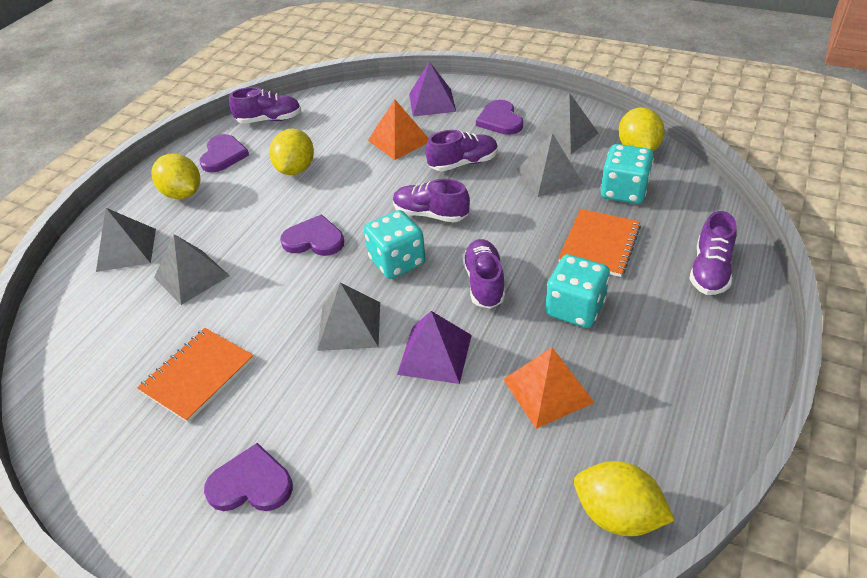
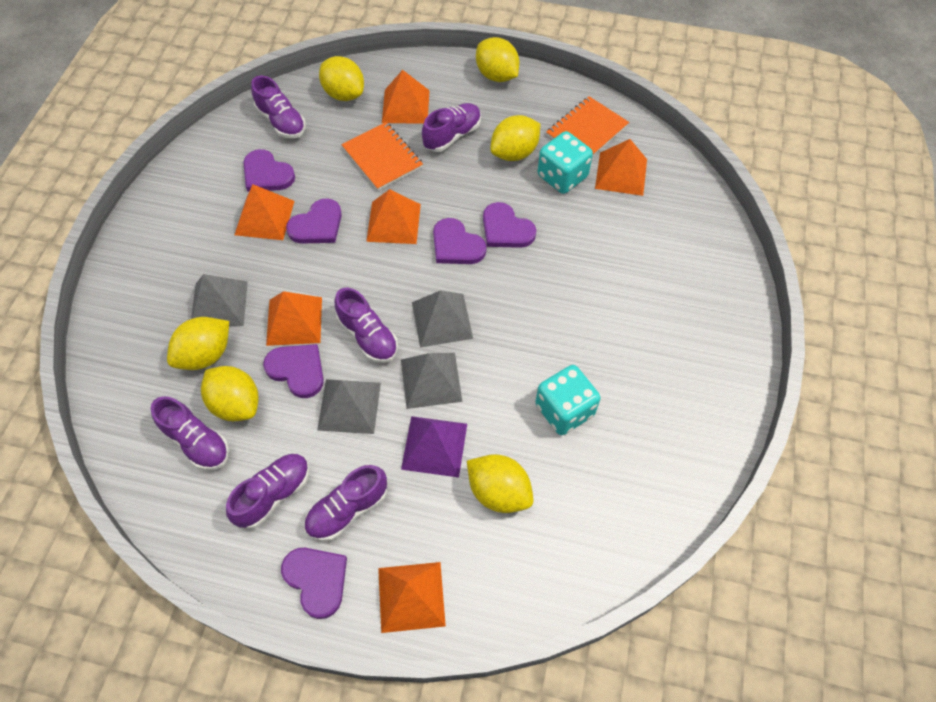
grey pyramid: [96,208,156,272] [154,234,230,305] [317,283,380,351] [517,133,583,197] [533,92,598,154] = 5 -> [191,274,248,327] [317,379,381,434] [401,353,462,409] [412,290,473,348] = 4
orange pyramid: [368,99,429,160] [503,347,595,429] = 2 -> [235,184,295,240] [266,291,322,346] [366,189,421,244] [378,562,446,633] [382,70,430,124] [595,139,647,196] = 6
purple heart: [199,134,249,173] [204,443,293,511] [280,215,344,256] [476,100,523,135] = 4 -> [244,149,295,192] [263,344,324,398] [281,548,347,619] [286,198,342,244] [433,218,487,264] [483,202,536,248] = 6
purple pyramid: [397,311,472,384] [409,61,456,117] = 2 -> [401,416,467,478] = 1
purple shoe: [229,87,301,124] [393,179,470,223] [426,130,498,171] [462,239,505,309] [689,211,737,295] = 5 -> [150,396,229,470] [226,454,309,529] [251,76,306,139] [304,465,387,541] [335,288,398,363] [422,103,481,152] = 6
turquoise dice: [364,210,425,279] [545,254,610,328] [600,144,654,204] = 3 -> [535,365,601,435] [538,131,593,194] = 2
yellow lemon: [151,153,200,199] [269,128,314,175] [574,461,675,536] [618,107,665,151] = 4 -> [167,317,229,370] [201,366,258,421] [319,56,364,101] [467,454,533,513] [476,37,519,82] [490,115,540,161] = 6

